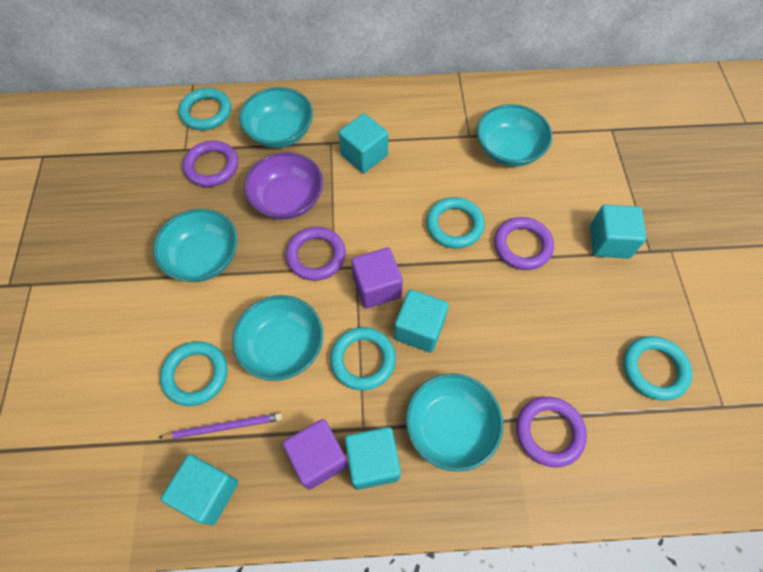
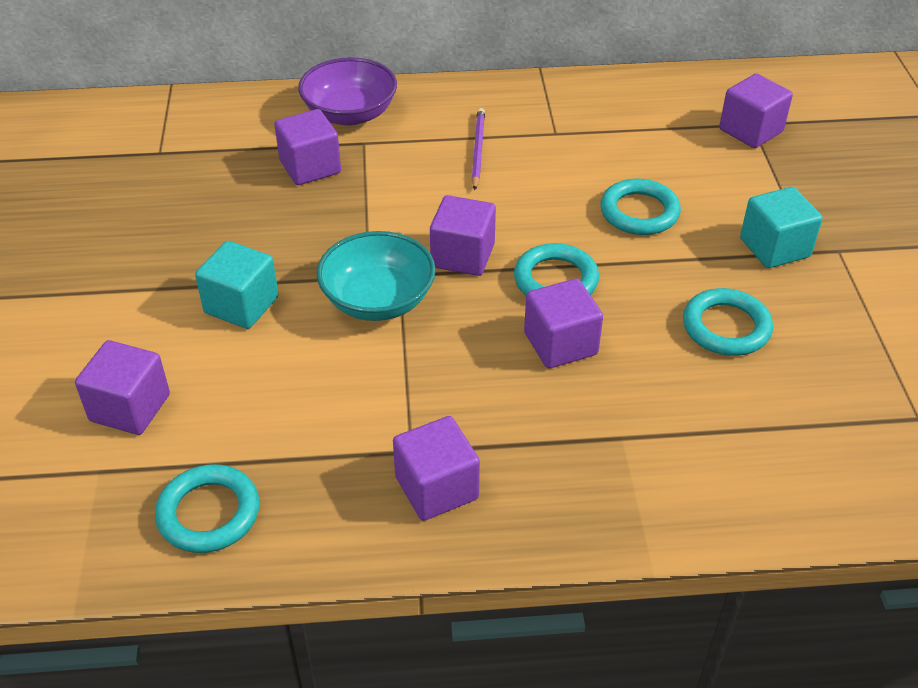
purple cube: [283,419,348,490] [351,248,403,308] = 2 -> [75,340,170,435] [274,109,341,185] [393,416,480,521] [430,195,496,276] [524,279,603,369] [719,74,793,148] = 6
purple ring: [183,141,238,187] [286,227,346,281] [494,217,554,270] [516,397,587,467] = 4 -> none = 0
turquoise bowl: [153,209,238,282] [232,295,323,381] [239,87,313,148] [406,373,503,472] [477,104,552,167] = 5 -> [317,231,436,321] = 1
turquoise cube: [161,455,238,525] [339,113,388,173] [345,427,401,490] [394,289,449,353] [590,205,647,259] = 5 -> [195,241,279,329] [740,187,822,268] = 2
turquoise ring: [160,341,228,406] [178,88,231,130] [330,327,396,390] [426,197,485,248] [623,336,692,401] = 5 -> [155,464,259,553] [514,243,599,295] [600,178,681,235] [683,288,773,356] = 4

